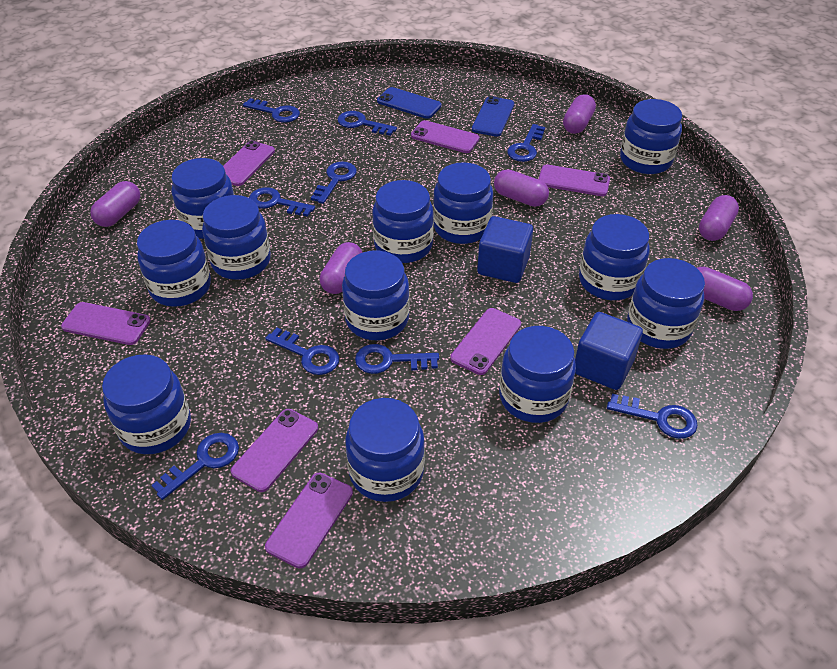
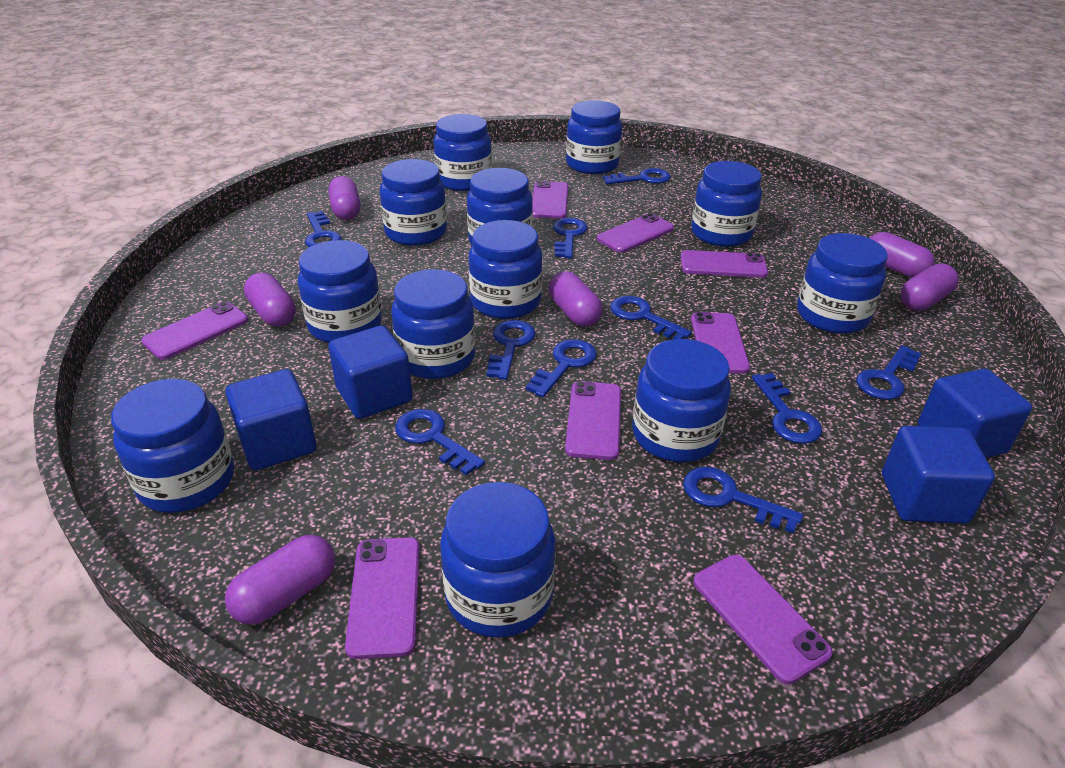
blue cube: [477,216,533,283] [575,312,643,390] = 2 -> [225,369,316,470] [328,325,412,419] [882,426,995,524] [918,368,1032,458] = 4
blue key: [151,433,239,500] [243,98,300,123] [249,187,315,217] [265,328,339,375] [311,162,357,204] [338,111,397,136] [355,344,439,374] [507,124,545,162] [607,394,698,439] = 9 -> [305,211,342,247] [395,409,485,476] [486,320,536,380] [526,339,597,398] [553,218,587,258] [603,168,671,184] [610,296,692,339] [683,467,803,534] [752,373,822,444] [856,345,921,400] = 10
blue phone: [377,87,442,119] [472,96,514,137] = 2 -> none = 0
purple phone: [61,302,151,345] [223,141,275,186] [231,409,318,492] [265,473,353,569] [411,120,480,153] [450,308,521,375] [538,164,610,196] = 7 -> [141,301,248,360] [345,537,420,659] [532,181,568,219] [565,381,621,460] [597,213,674,253] [681,250,768,278] [691,312,750,374] [693,555,833,684] = 8

